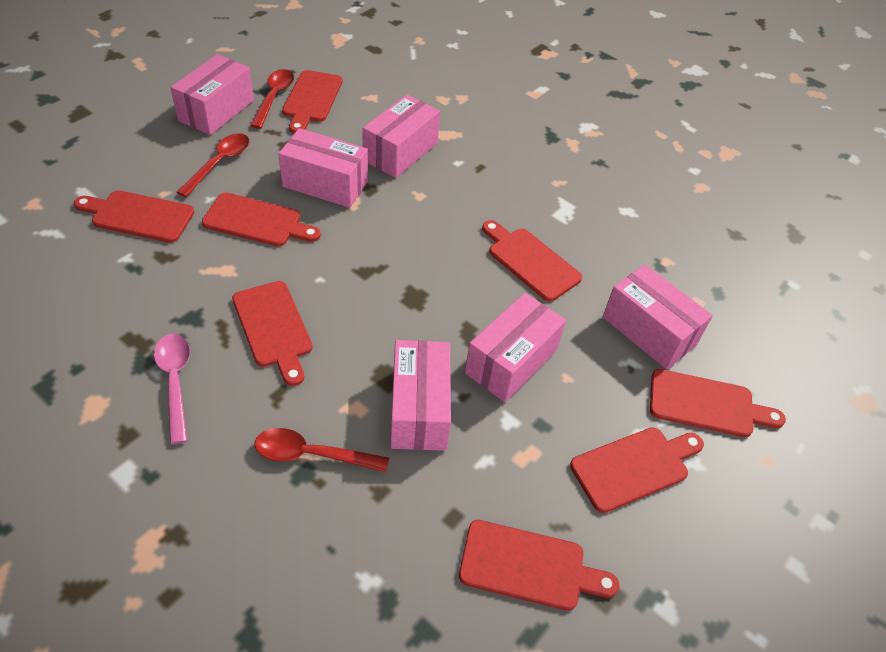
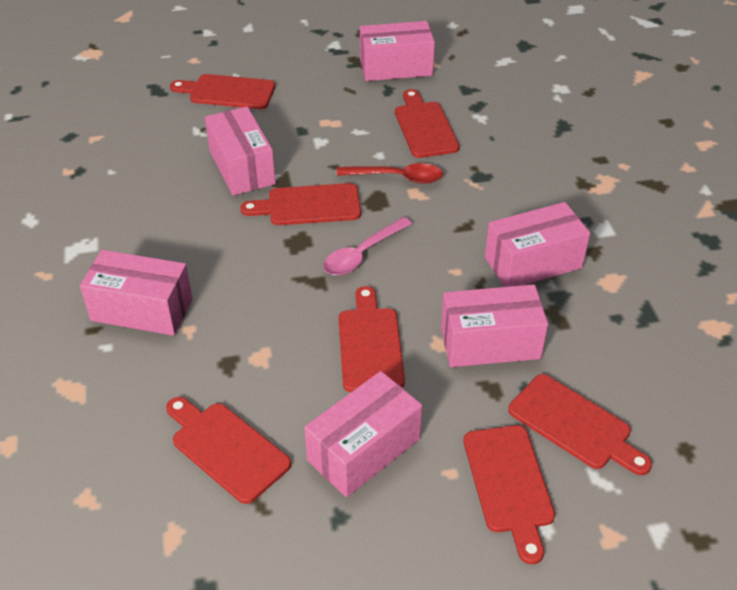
red cutting board: [74,190,194,243] [202,192,321,246] [232,281,313,386] [282,70,343,134] [459,520,619,611] [482,220,582,302] [570,427,704,513] [650,369,786,437] = 8 -> [166,397,291,504] [170,74,275,109] [240,183,361,225] [338,286,405,392] [395,89,460,158] [463,425,555,564] [508,374,652,475] = 7
red spoon: [177,133,249,197] [250,69,294,129] [254,428,389,472] = 3 -> [336,163,443,184] = 1

